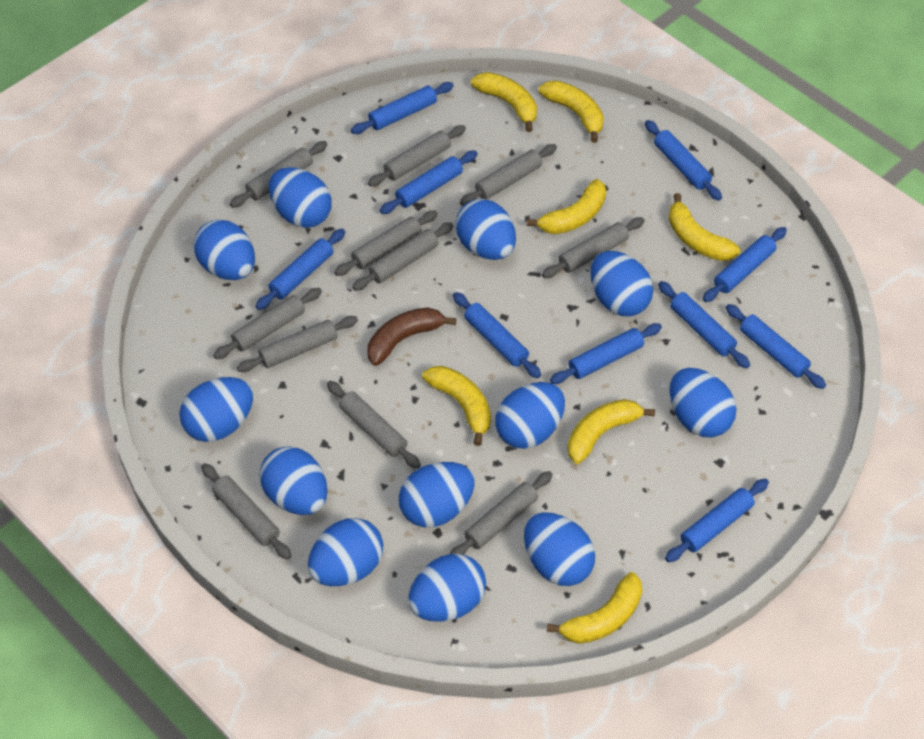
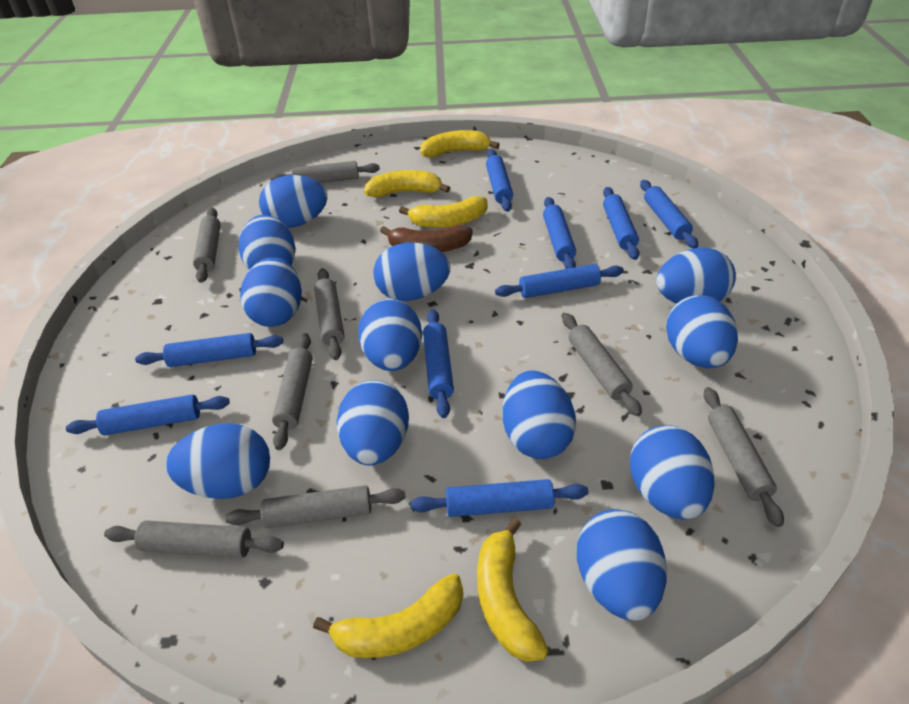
blue rolling pin: [255,229,345,310] [351,82,454,134] [380,150,478,214] [453,292,541,378] [550,323,662,384] [645,120,722,201] [658,281,750,368] [665,479,769,562] [703,227,787,302] [726,304,826,389] = 10 -> [66,394,230,435] [135,333,283,367] [411,479,589,517] [423,309,454,418] [486,150,513,212] [495,264,624,298] [543,197,576,269] [603,187,639,260] [640,180,698,248] = 9
grey rolling pin: [201,463,291,560] [213,288,322,359] [230,141,328,208] [237,316,358,372] [327,381,421,469] [334,210,438,276] [352,222,454,291] [368,125,466,187] [450,471,553,555] [460,144,557,206] [542,217,645,278] = 11 -> [104,521,284,558] [193,208,221,283] [226,485,406,528] [270,161,380,183] [272,333,313,450] [314,268,344,360] [562,313,642,416] [704,387,784,527] = 8
yellow banana: [422,366,491,446] [471,72,537,132] [527,179,606,234] [539,80,604,143] [547,572,642,644] [568,399,655,464] [669,193,740,261] = 7 -> [313,573,463,658] [364,170,450,197] [399,196,488,228] [420,130,500,157] [477,518,549,662] = 5

